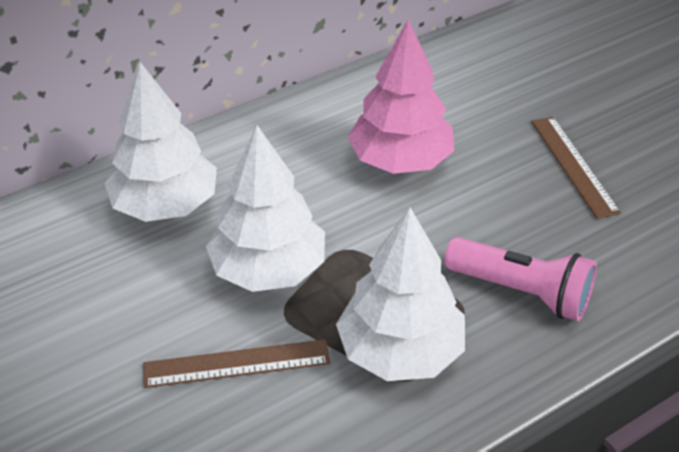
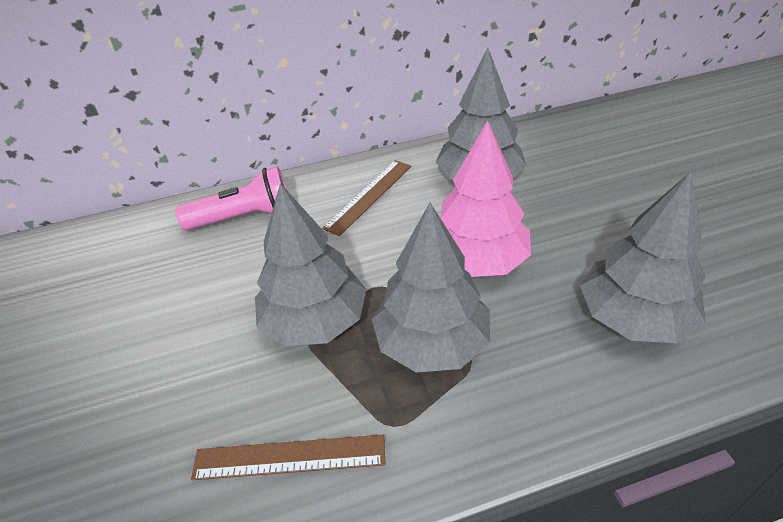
grey tree: none = 0 -> [255,183,366,346] [372,203,490,373] [436,48,526,180] [580,172,706,343] = 4
white tree: [104,62,217,222] [206,125,325,292] [336,207,465,381] = 3 -> none = 0

